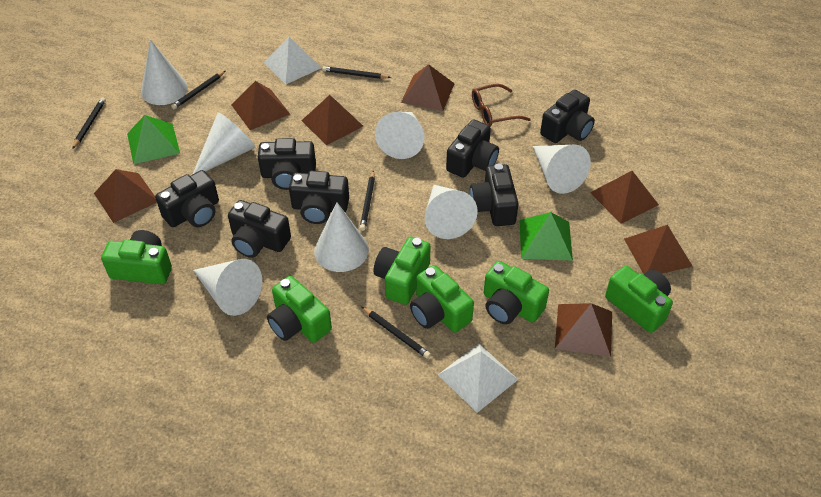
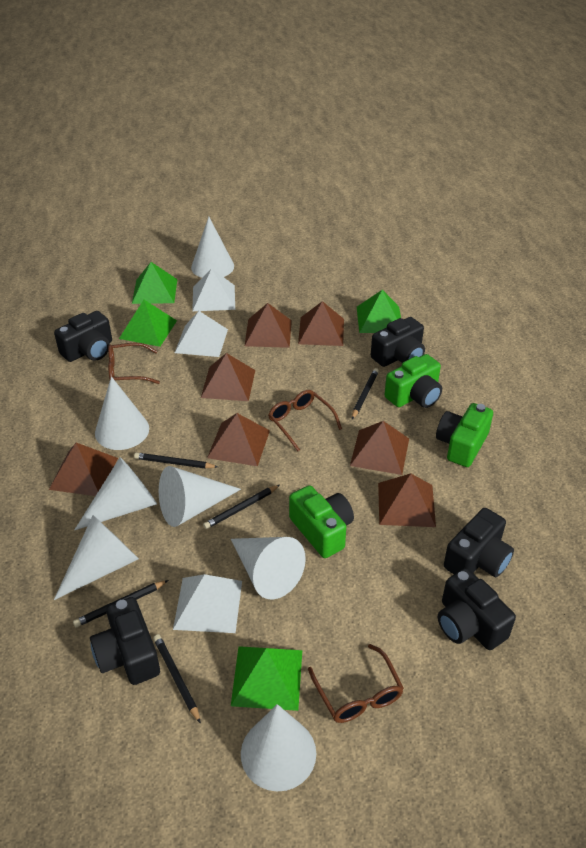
black camera: [155,170,219,227] [228,200,291,258] [258,138,316,190] [289,171,349,224] [446,119,499,178] [470,164,519,226] [540,90,595,143] = 7 -> [54,311,112,362] [90,597,160,685] [371,317,425,367] [438,568,516,650] [444,508,514,577] = 5
brown glasses: [472,84,531,127] = 1 -> [108,343,160,384] [268,390,342,451] [308,644,404,723] = 3
green camera: [101,230,172,284] [267,276,332,343] [374,237,431,305] [410,265,474,333] [484,261,549,324] [605,266,673,333] = 6 -> [289,485,354,558] [384,354,442,408] [436,403,493,467] = 3
green pyramid: [127,115,180,164] [519,212,573,261] = 2 -> [119,300,177,347] [132,262,177,304] [231,646,302,711] [357,290,401,333] = 4
white pyramid: [264,37,322,84] [438,344,518,413] = 2 -> [173,574,242,633] [175,311,228,357] [192,268,235,311] = 3

